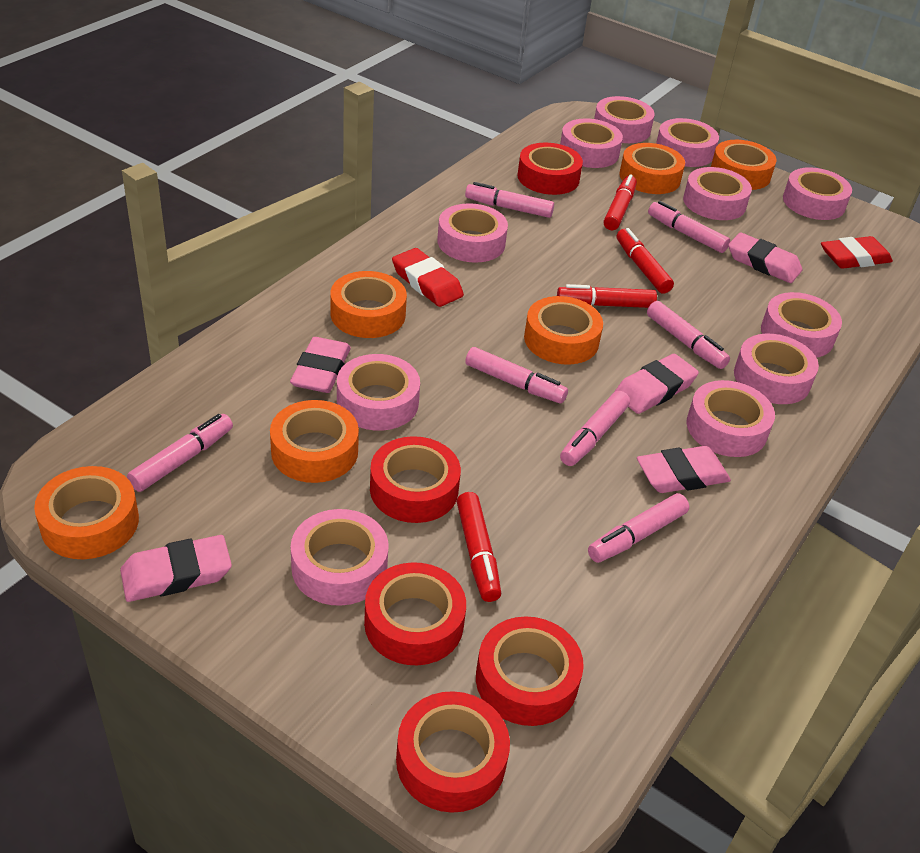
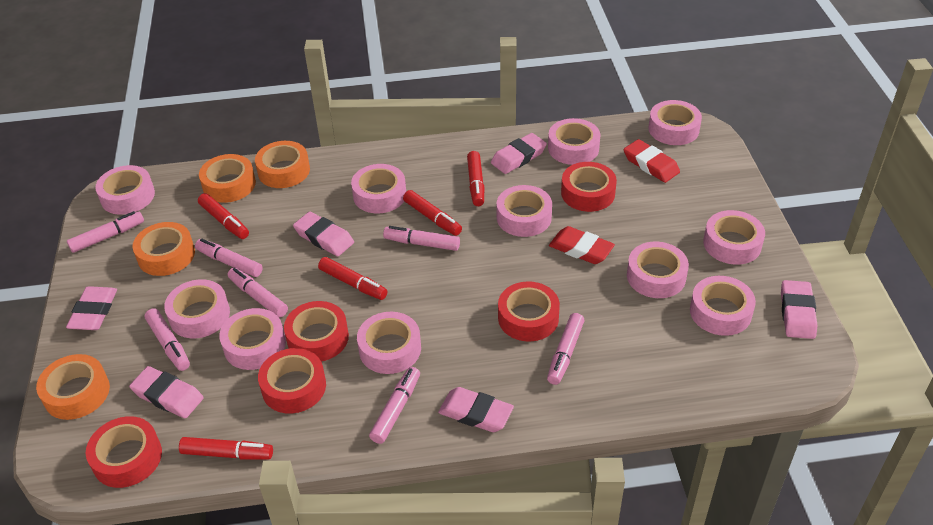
orange tape: [34,466,139,559] [270,400,359,483] [331,271,407,338] [524,296,603,364] [619,143,685,194] [711,140,777,190] = 6 -> [36,354,110,420] [132,222,195,276] [199,154,256,203] [255,141,310,188] = 4
pink eraser: [120,535,232,602] [290,337,351,393] [615,354,699,414] [637,446,731,493] [728,233,802,283] = 5 -> [66,286,117,330] [129,366,204,418] [293,212,354,256] [438,387,514,432] [491,133,547,174] [781,280,818,339] = 6
red marker: [457,492,501,602] [557,284,657,308] [604,174,637,230] [617,228,674,294] = 4 -> [179,437,273,460] [198,193,249,239] [318,257,388,300] [403,190,462,236] [467,151,484,206] = 5

